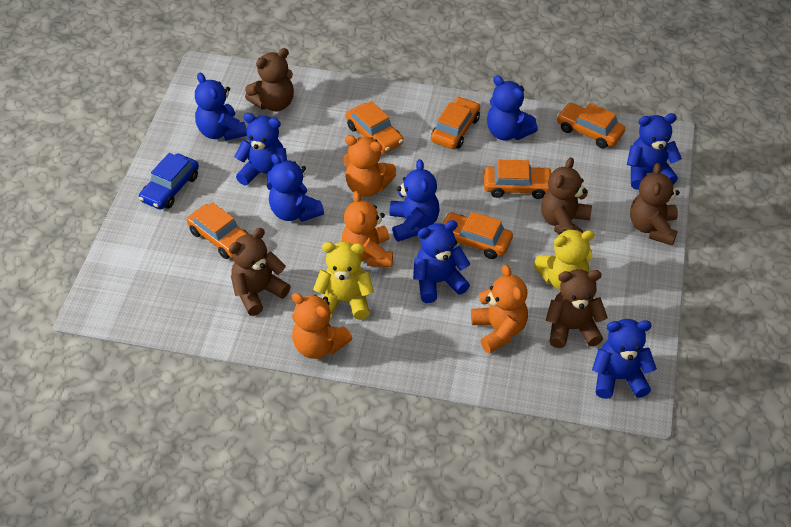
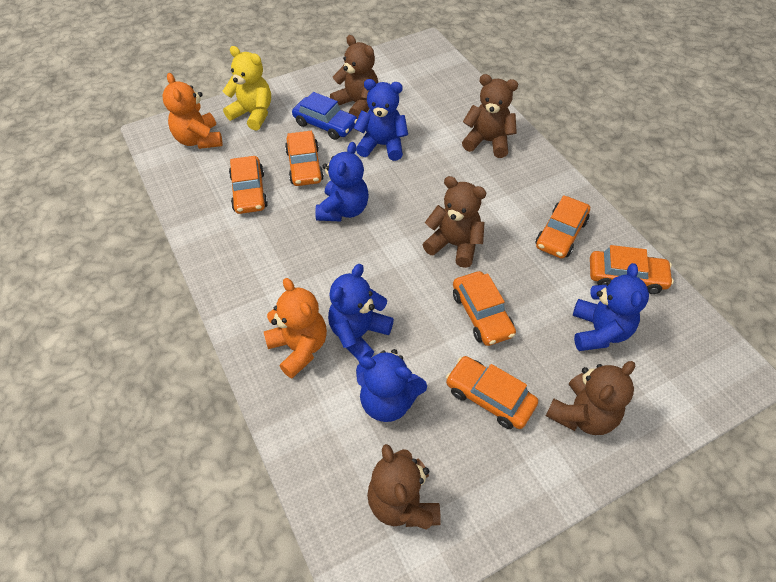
blue teddy bear: [195,73,247,141] [234,113,287,190] [269,154,324,222] [389,159,439,242] [413,220,470,303] [487,75,538,140] [592,319,657,399] [627,113,682,190] = 8 -> [315,142,369,222] [328,264,394,361] [354,79,408,161] [356,349,427,422] [573,263,649,351] = 5
orange teddy bear: [292,293,353,359] [342,191,393,267] [343,135,396,197] [471,265,528,353] = 4 -> [162,73,222,149] [264,278,327,378] = 2
yellow teddy bear: [313,242,374,320] [533,229,595,290] = 2 -> [223,46,271,131] = 1

